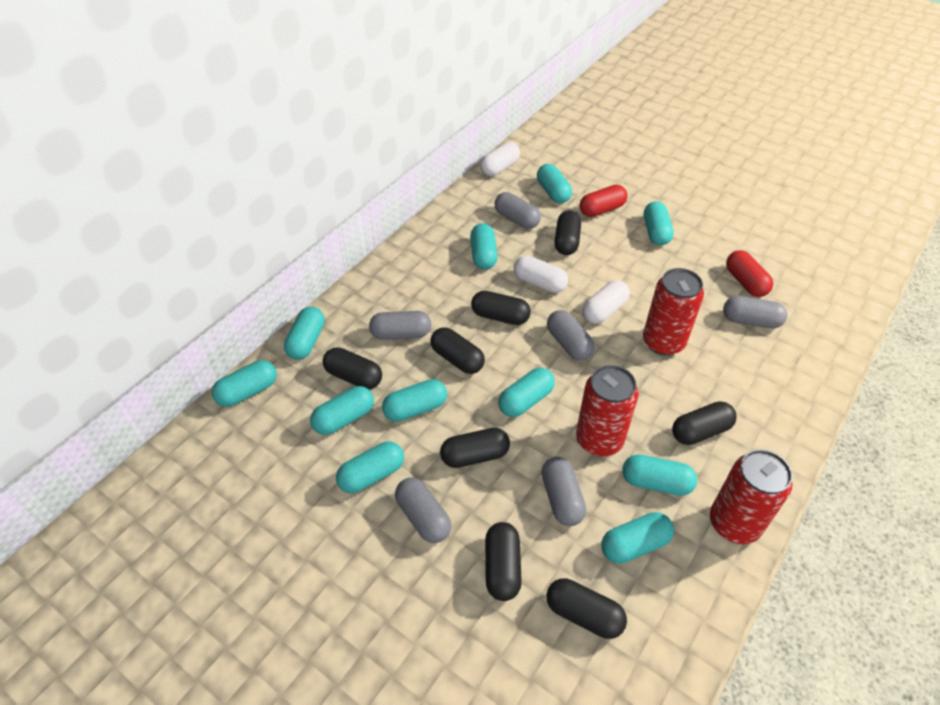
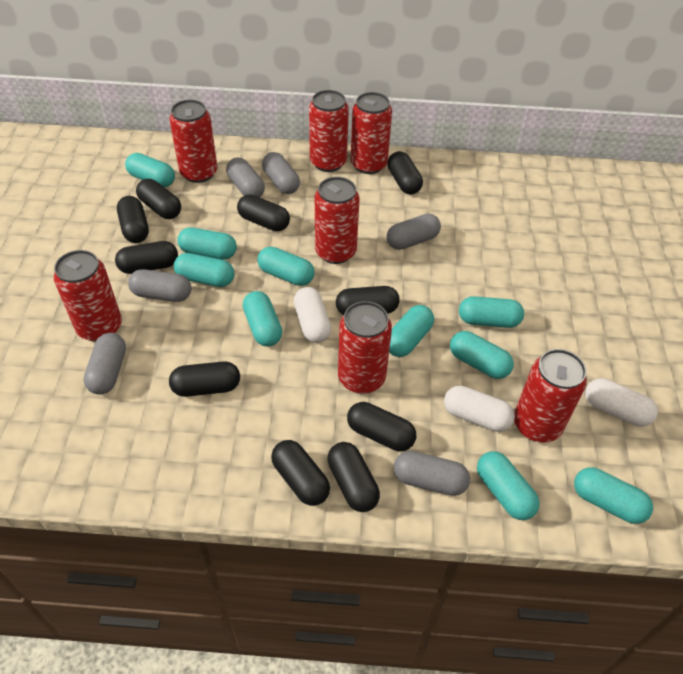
black capsule: [323,347,382,389] [431,327,485,374] [440,428,510,468] [471,291,531,325] [485,522,522,601] [547,578,627,639] [555,211,581,255] [672,401,737,445] = 8 -> [115,241,178,274] [117,196,149,243] [136,179,181,219] [169,361,240,397] [237,194,290,231] [271,440,330,506] [327,442,380,512] [336,286,400,315] [347,402,416,451] [387,151,423,195] = 10
red can: [576,365,639,456] [643,268,704,356] [710,449,793,544] = 3 -> [54,250,122,342] [169,100,217,183] [309,90,349,172] [315,177,360,264] [338,301,392,394] [351,92,392,174] [514,349,587,442] = 7
red capsule: [579,185,628,217] [726,250,773,297] = 2 -> none = 0
turquoise capsule: [212,360,277,407] [284,307,325,360] [310,386,374,435] [336,441,404,493] [382,379,447,422] [470,223,498,269] [498,368,555,417] [537,164,572,203] [601,512,674,564] [622,454,697,496] [644,201,674,246] = 11 -> [125,153,175,187] [174,253,234,287] [177,227,237,260] [243,291,282,346] [257,247,315,286] [389,305,434,357] [450,331,514,379] [459,296,524,328] [477,451,540,520] [574,467,653,524] = 10

